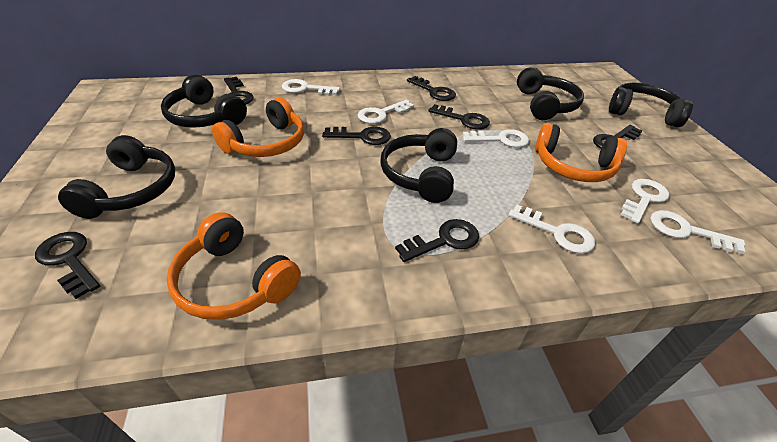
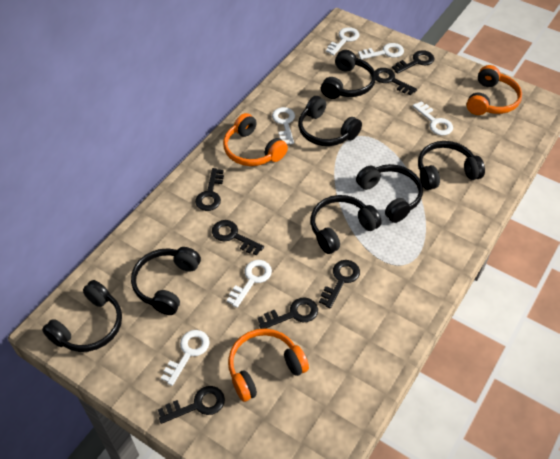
black headphones: [58,135,175,219] [161,74,247,128] [380,128,457,203] [517,67,584,120] [609,83,693,127] = 5 -> [42,280,122,352] [131,247,201,315] [298,96,362,146] [311,195,382,254] [321,50,376,99] [356,164,423,223] [418,141,485,190] = 7

